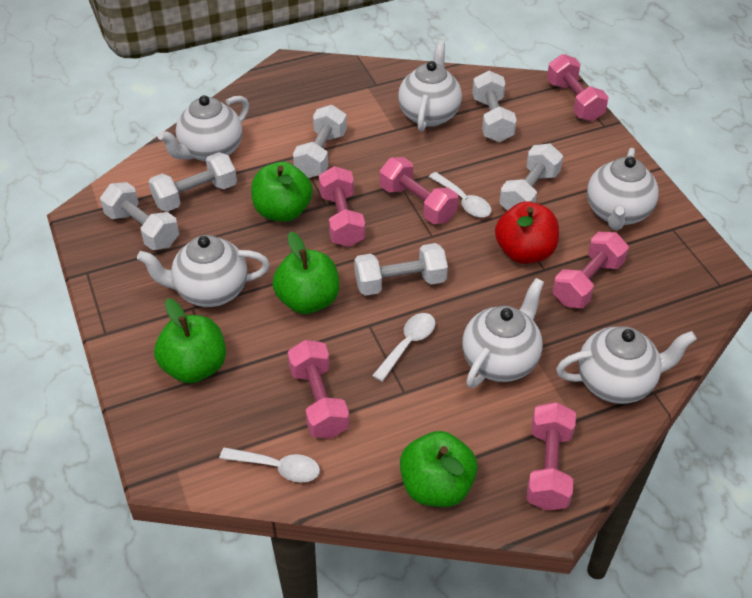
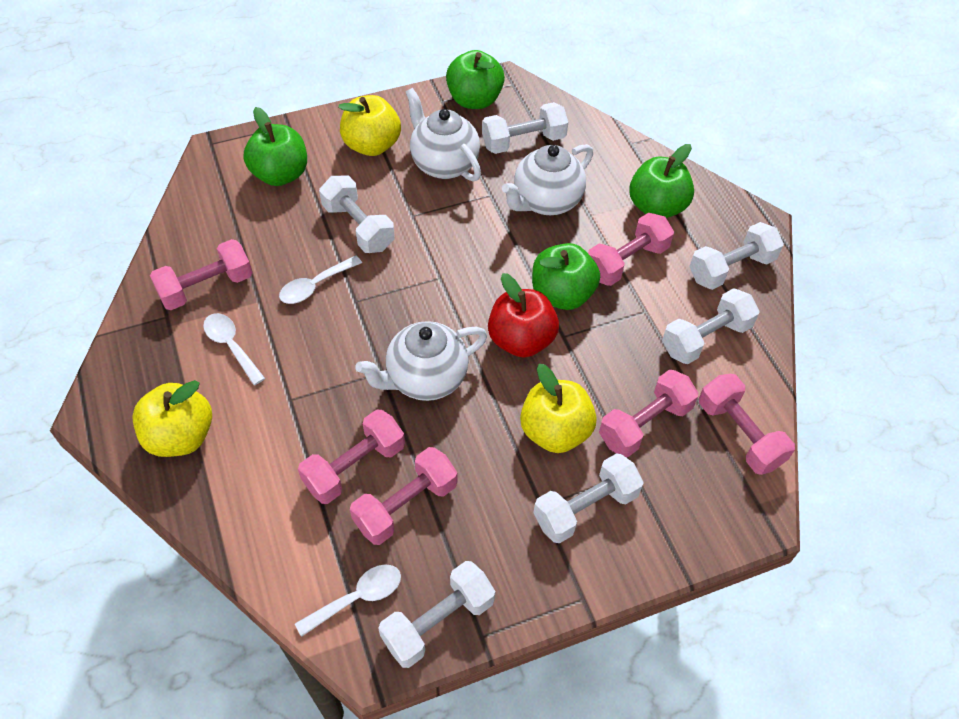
white teapot: [137,235,270,307] [157,95,249,162] [398,41,462,131] [462,278,544,388] [556,326,697,404] [587,148,659,230] = 6 -> [355,321,487,401] [406,88,481,182] [502,144,593,215] = 3
yellow apple: none = 0 -> [132,380,212,457] [338,95,401,156] [520,364,597,453] = 3

